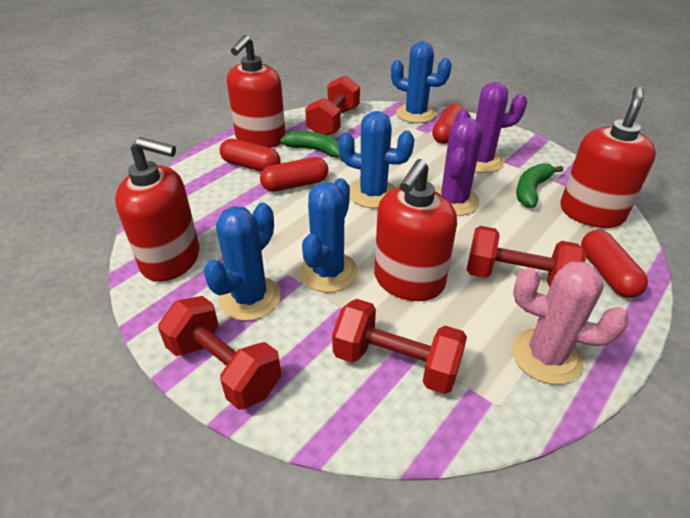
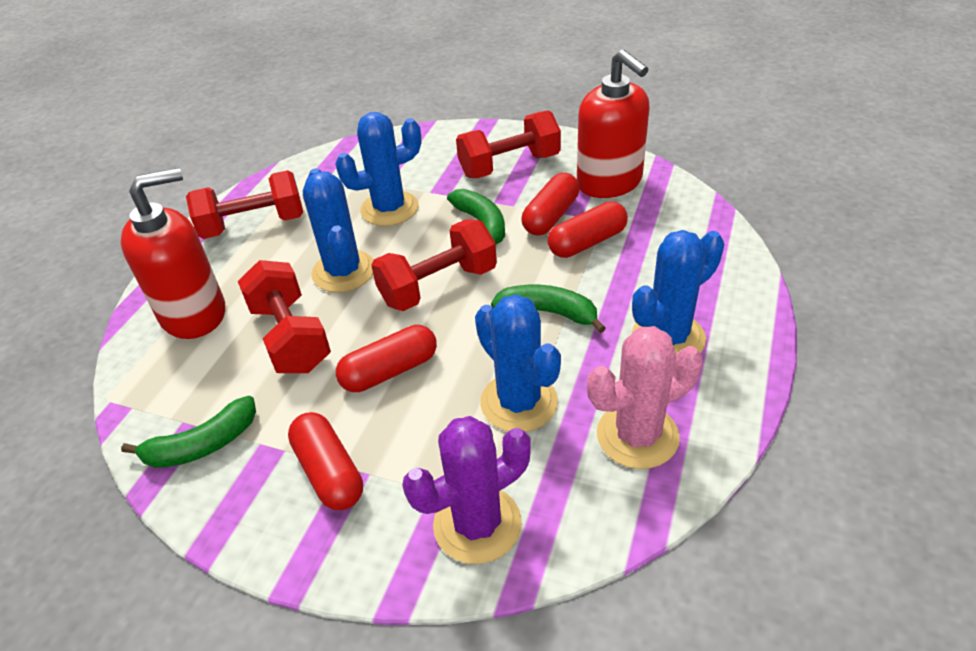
green banana: [280,131,342,161] [516,163,564,208] = 2 -> [121,396,256,468] [447,189,505,244] [491,285,606,333] = 3
purple cactus: [435,117,482,216] [455,82,527,173] = 2 -> [402,416,531,564] = 1
red soap dispenser: [115,137,199,282] [227,35,286,148] [374,159,457,301] [560,87,656,228] = 4 -> [121,168,225,339] [577,50,650,198] = 2

